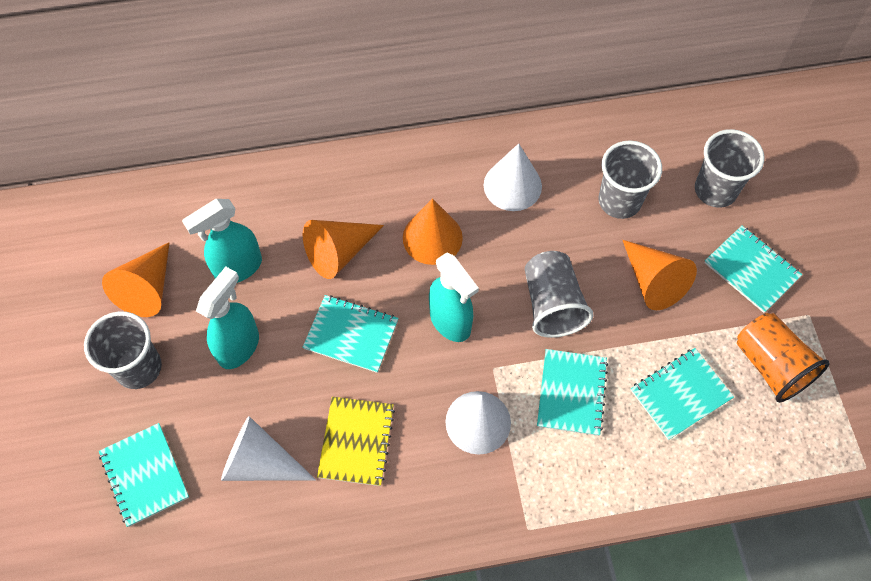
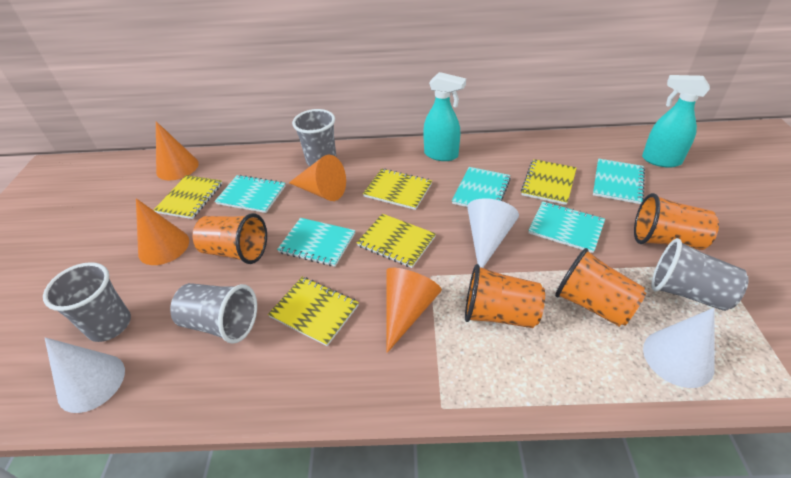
orange cup: [737,313,829,402] = 1 -> [192,213,267,264] [465,264,545,328] [555,248,646,327] [634,193,719,250] = 4
turquoise spray bottle: [182,199,262,283] [196,267,259,369] [429,253,479,342] = 3 -> [423,72,466,161] [642,75,710,168] = 2
yellow notebook: [317,397,395,486] = 1 -> [154,175,222,219] [268,277,359,346] [357,214,436,268] [363,169,432,210] [521,159,577,205] = 5

